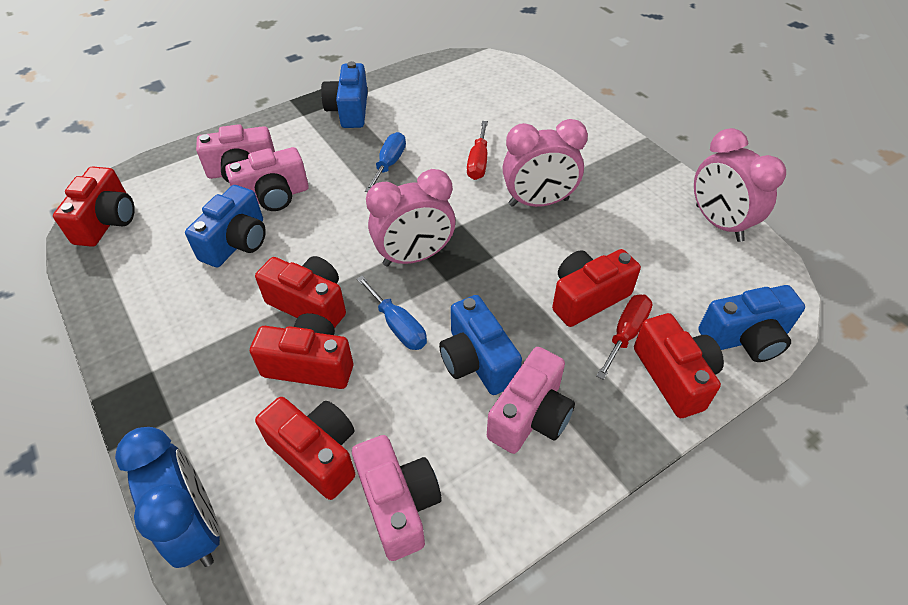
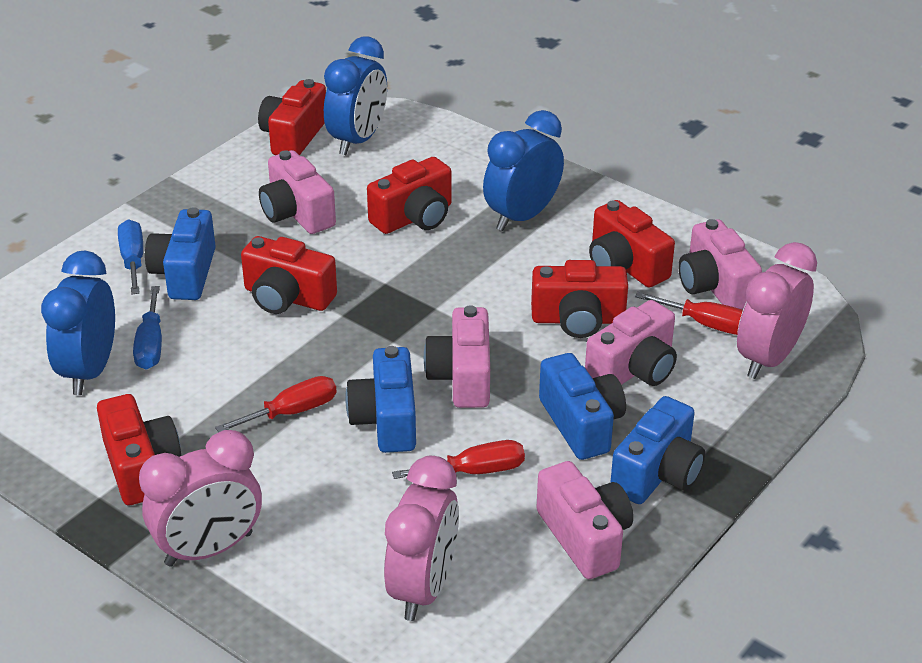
blue clock: [115,427,220,568] = 1 -> [41,251,115,395] [324,36,387,155] [483,110,564,231] = 3
pink camera: [196,124,275,183] [225,147,309,211] [352,435,442,561] [487,347,575,454] = 4 -> [259,150,336,234] [424,305,490,408] [536,461,633,579] [585,300,677,386] [678,219,762,310] = 5
red screwdriver: [467,121,488,180] [596,294,652,380] = 2 -> [215,376,337,433] [392,440,525,479] [635,292,743,335] = 3

